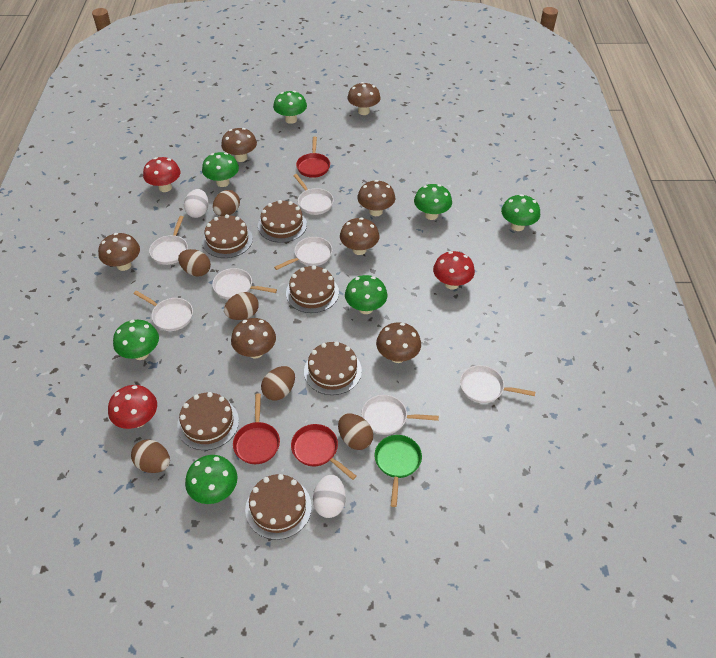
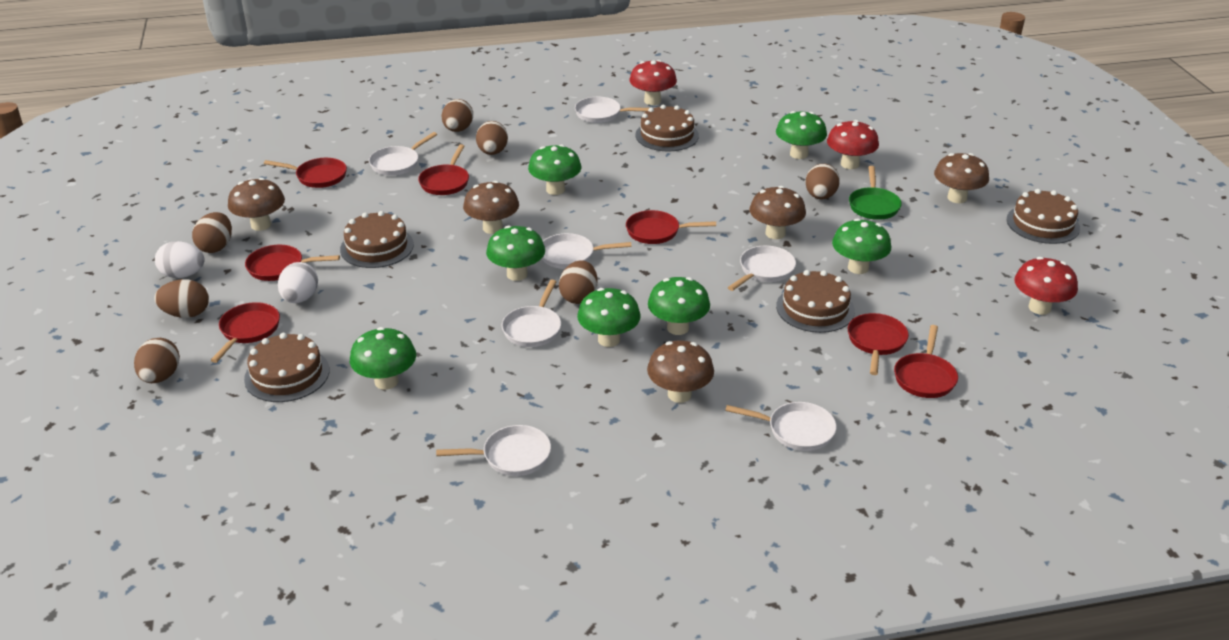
brown cake: [177,392,239,450] [202,214,253,258] [245,474,312,540] [258,200,307,243] [286,265,339,313] [304,341,362,395] = 6 -> [244,333,329,402] [340,211,414,268] [635,105,699,151] [776,270,855,333] [1007,189,1080,244] = 5
brown egg: [131,439,170,473] [178,249,211,277] [213,190,240,216] [224,292,259,320] [261,366,295,400] [338,413,373,450] = 6 -> [134,338,180,383] [154,279,209,318] [192,212,232,253] [442,99,473,132] [476,121,508,155] [559,260,597,304] [805,164,840,199] = 7
brown mushroom: [98,233,140,271] [221,128,257,162] [231,318,276,359] [340,217,380,255] [347,82,381,115] [357,180,395,216] [376,322,421,363] = 7 -> [228,178,285,231] [463,181,519,234] [647,340,714,403] [750,186,806,239] [934,153,989,203] = 5
red pan: [233,394,280,464] [291,424,357,480] [296,136,330,178] = 3 -> [211,302,280,363] [245,245,340,281] [264,158,347,188] [418,144,469,195] [626,210,716,244] [848,313,909,375] [894,325,958,398] = 7

